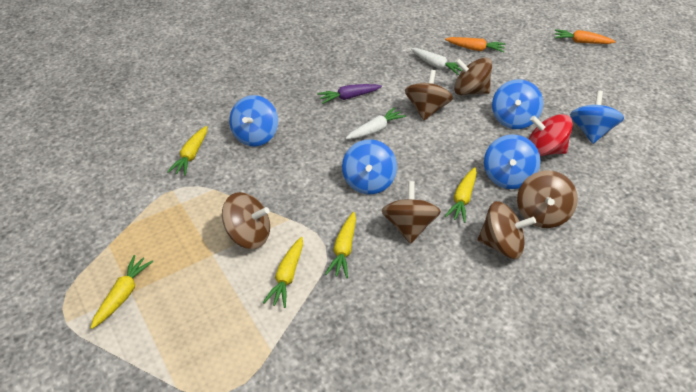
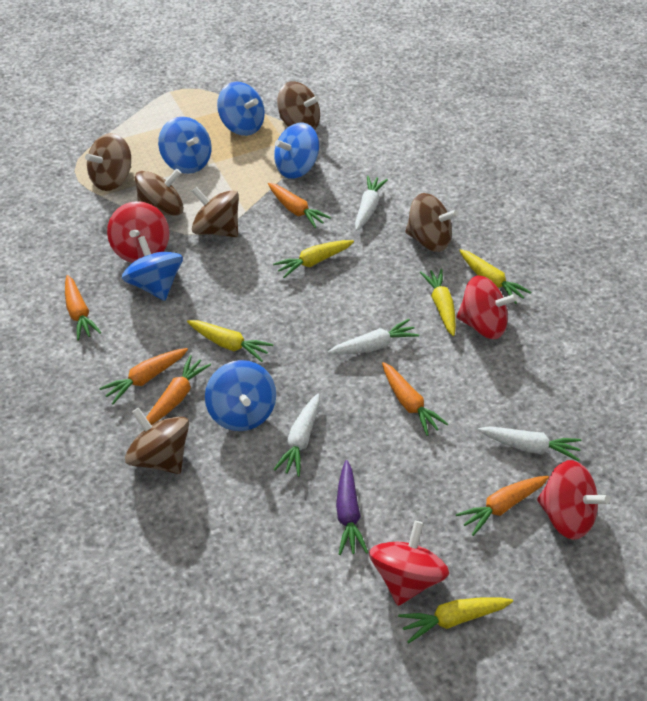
orange carrot: [445,37,505,53] [554,29,616,44] = 2 -> [65,275,101,341] [99,348,188,404] [146,355,211,425] [268,183,331,228] [382,362,448,436] [456,476,549,536] = 6
red spinning top: [529,114,573,156] = 1 -> [107,201,169,263] [369,521,449,606] [457,276,518,339] [537,460,610,540] = 4
white carrot: [346,107,406,139] [411,48,462,75] = 2 -> [273,394,320,477] [328,319,419,355] [355,176,388,231] [478,426,581,461] = 4

